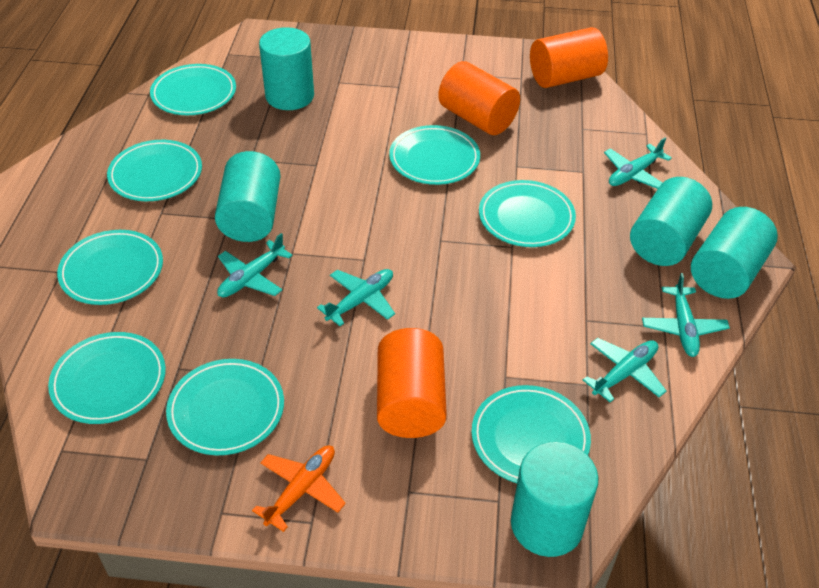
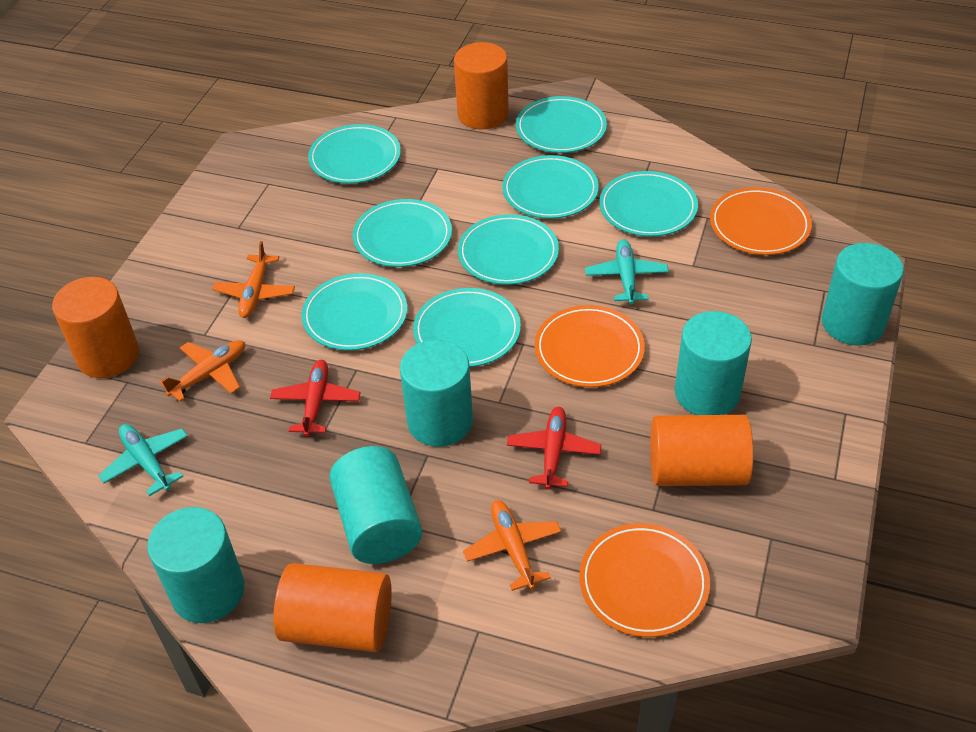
orange cylinder: [377,328,447,438] [438,61,520,135] [530,27,608,88] = 3 -> [52,277,139,378] [273,563,392,652] [454,42,509,129] [650,415,753,486] = 4
orange plane: [252,445,346,532] = 1 -> [159,340,245,402] [212,241,295,318] [463,500,561,591] = 3
orange plate: none = 0 -> [535,305,645,387] [579,523,710,637] [710,187,812,255] = 3
red plane: none = 0 -> [270,360,360,437] [507,407,601,490] = 2
turquoise plane: [217,233,293,297] [317,269,395,326] [583,338,666,402] [604,137,672,189] [642,273,730,357] = 5 -> [98,424,188,496] [585,239,669,304] = 2

